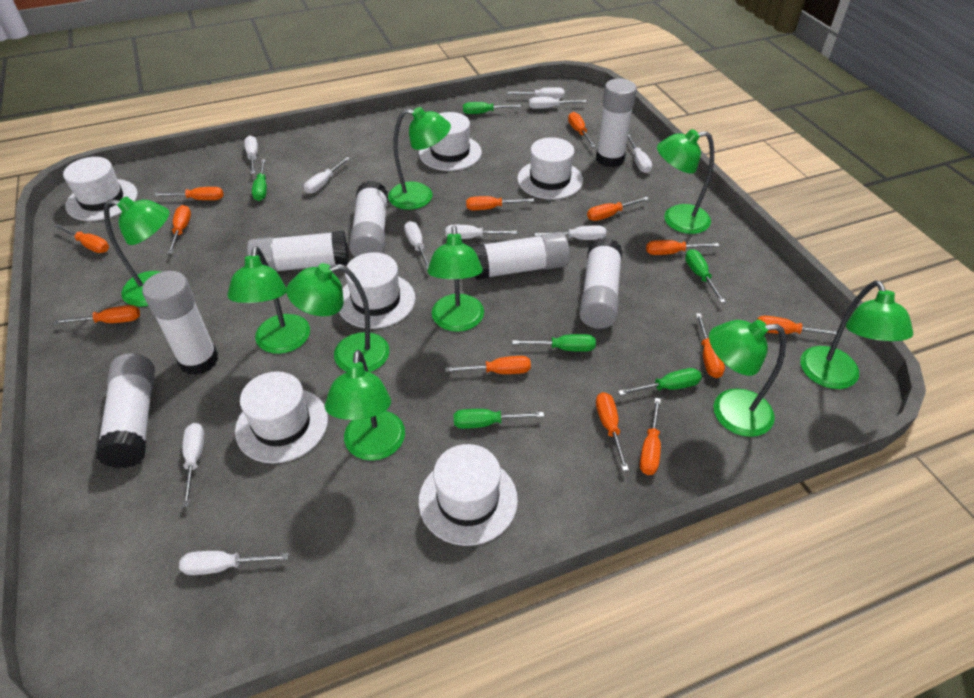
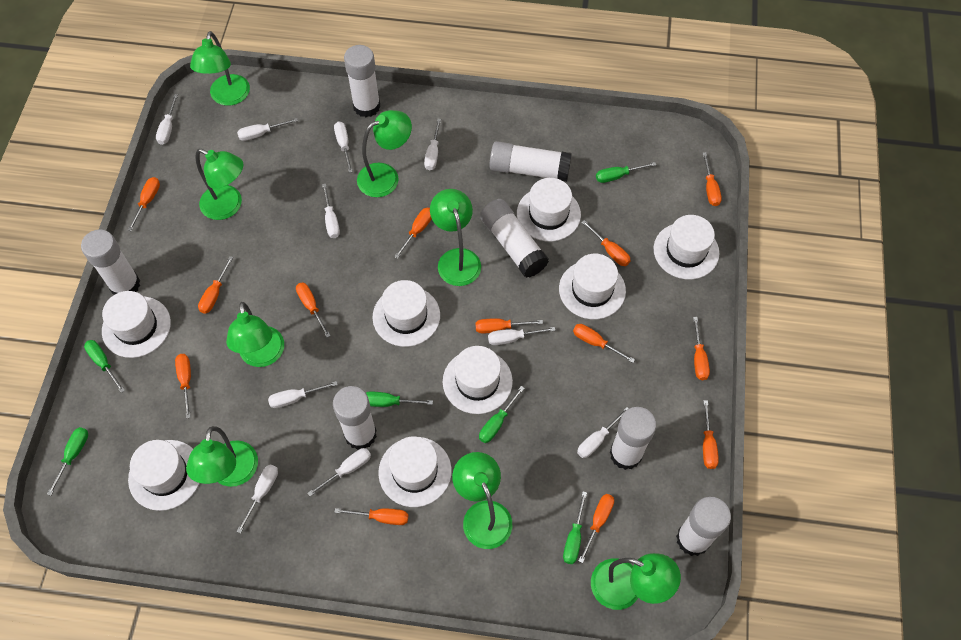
green lamp: [104,196,170,307] [227,246,310,354] [286,263,389,372] [325,350,405,461] [388,107,451,210] [427,225,484,332] [657,129,714,234] [709,320,786,437] [800,280,913,389] = 9 -> [186,426,258,487] [190,31,250,106] [195,149,244,220] [226,302,284,367] [357,110,412,197] [430,189,481,286] [452,452,512,549] [591,553,681,610] = 8
white hat: [63,157,138,221] [235,371,328,463] [339,252,416,329] [418,444,518,546] [419,112,482,171] [517,137,583,199] = 6 -> [102,291,171,358] [128,440,200,511] [372,280,440,347] [378,437,452,507] [443,346,513,414] [517,178,581,242] [559,254,626,319] [654,215,719,280] = 8

